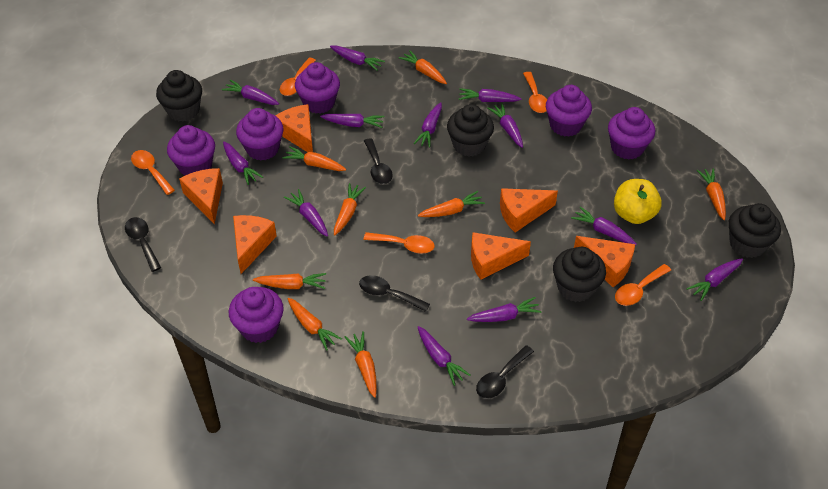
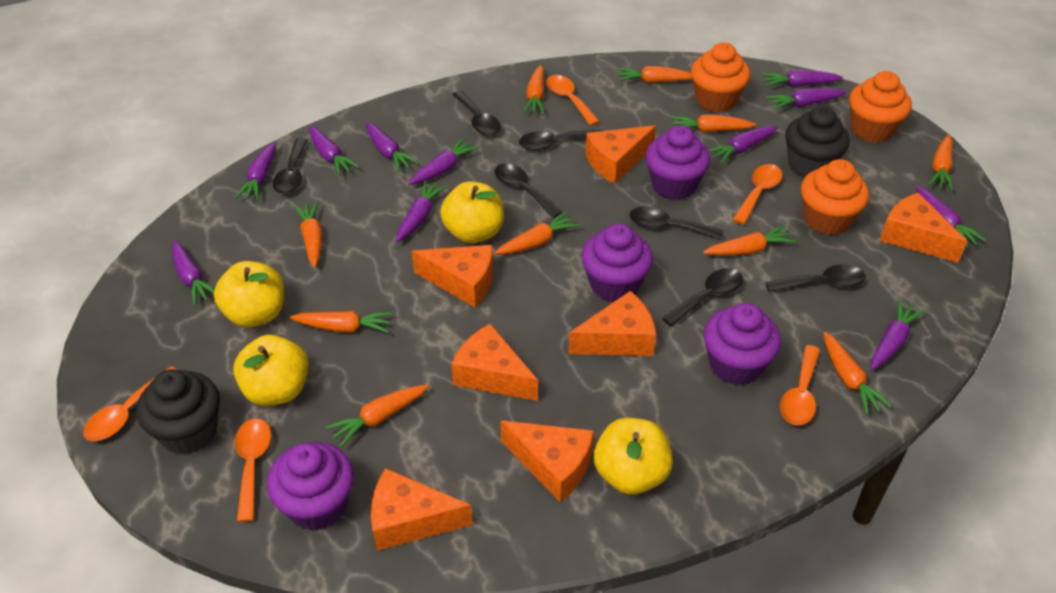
black cupcake: [156,70,202,122] [447,104,494,157] [553,247,606,302] [729,203,781,258] = 4 -> [136,369,220,455] [785,106,850,177] = 2
black spoon: [125,217,161,272] [359,275,430,312] [364,138,393,184] [476,345,534,399] = 4 -> [273,138,308,194] [452,90,501,136] [494,163,563,218] [519,130,602,150] [630,207,724,240] [662,268,743,327] [765,265,866,292] = 7
orange carrot: [253,273,326,289] [283,146,346,171] [288,298,342,350] [334,183,366,235] [345,331,377,398] [399,50,447,84] [418,191,485,217] [697,168,726,220] = 8 -> [290,311,393,333] [293,201,322,268] [326,384,429,447] [494,211,580,255] [523,65,545,115] [616,66,692,83] [670,115,756,132] [703,225,796,256] [823,332,892,415] [928,134,953,191] = 10
orange cheese: [179,168,223,224] [233,215,277,274] [276,104,313,152] [471,232,531,280] [500,188,558,232] [574,236,635,287] = 6 -> [371,468,472,551] [412,245,493,308] [451,324,538,401] [501,421,594,502] [568,291,656,356] [585,125,656,184] [880,193,967,263] = 7
orange cupcake: none = 0 -> [691,42,751,113] [801,159,869,235] [849,71,912,143] = 3
purple carrot: [222,80,279,105] [223,142,263,185] [284,189,328,236] [320,114,384,128] [330,45,385,71] [413,102,442,148] [418,326,470,386] [459,88,522,102] [467,297,542,322] [487,103,523,148] [571,207,637,245] [687,258,743,301] = 12 -> [172,241,215,306] [235,142,276,201] [309,126,360,176] [366,122,419,172] [396,180,447,242] [408,138,479,185] [708,126,778,164] [761,70,843,87] [766,88,846,110] [871,300,925,370] [916,186,986,248] = 11
purple cupcake: [167,125,215,176] [229,287,284,343] [236,108,284,160] [295,62,340,114] [546,85,592,137] [608,107,655,160] = 6 -> [267,442,354,531] [581,223,653,302] [645,126,710,200] [703,303,781,385] = 4
yellow apple: [614,179,662,224] = 1 -> [214,261,284,328] [233,335,309,406] [440,182,504,244] [594,418,673,495] = 4

